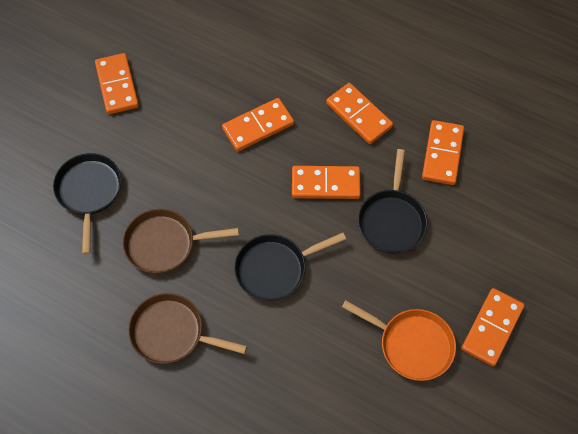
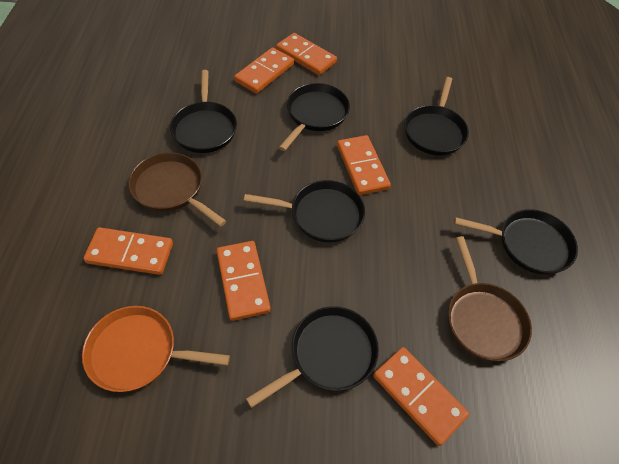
black pan: [53,153,122,254] [234,232,346,301] [358,149,427,254] = 3 -> [170,70,237,153] [244,180,365,242] [246,306,379,408] [279,83,350,151] [404,77,469,155] [454,209,578,275] = 6

